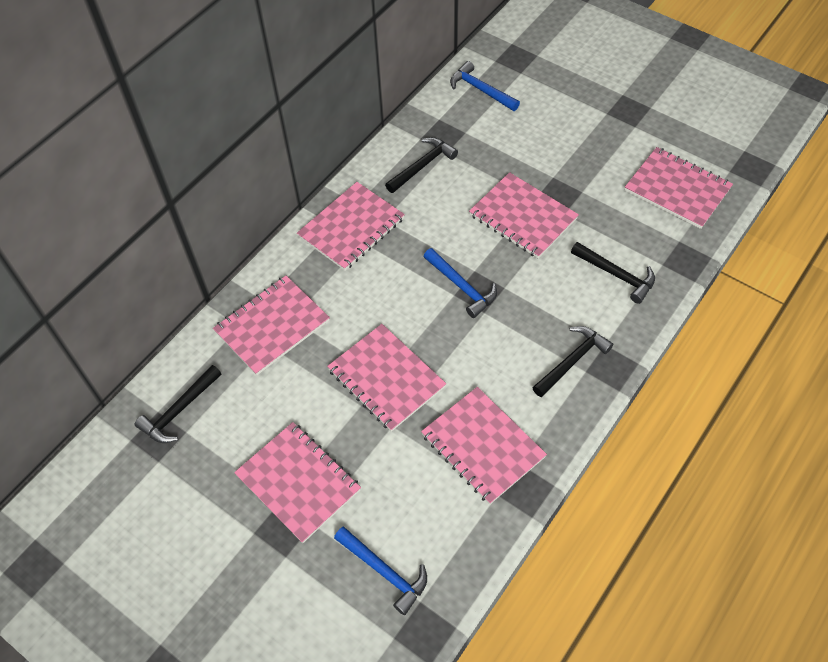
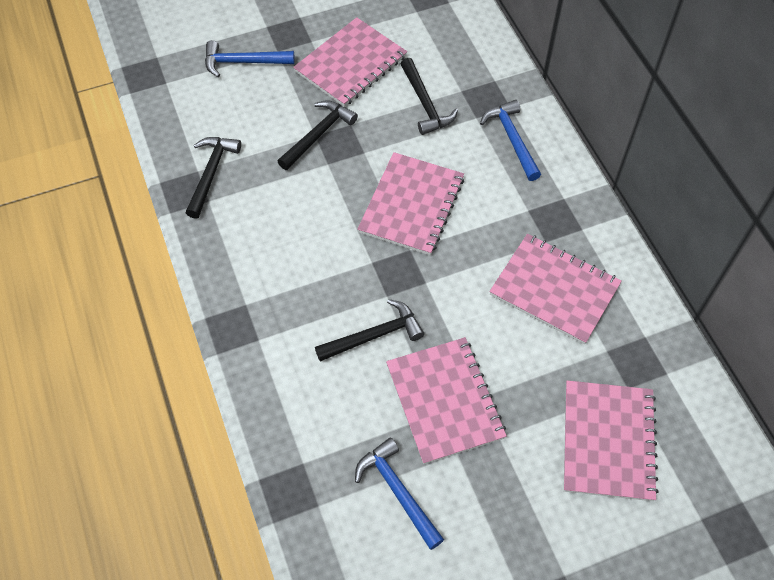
pink notebook: [213,276,330,375] [234,422,361,543] [297,182,405,271] [327,324,446,432] [421,387,547,504] [469,172,579,258] [625,147,733,229] = 7 -> [293,17,407,107] [358,152,464,255] [386,337,507,464] [489,233,622,344] [564,380,659,501] = 5

